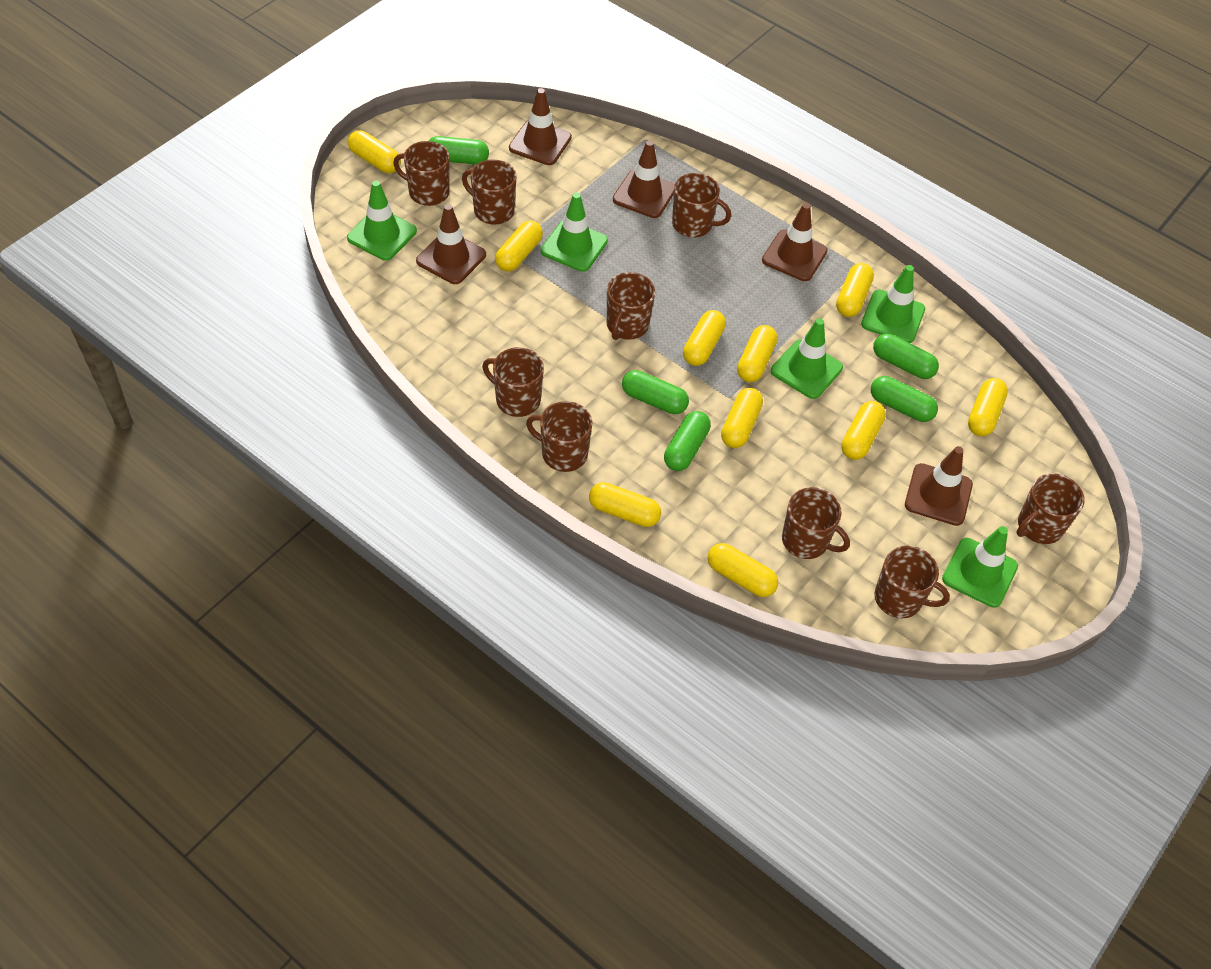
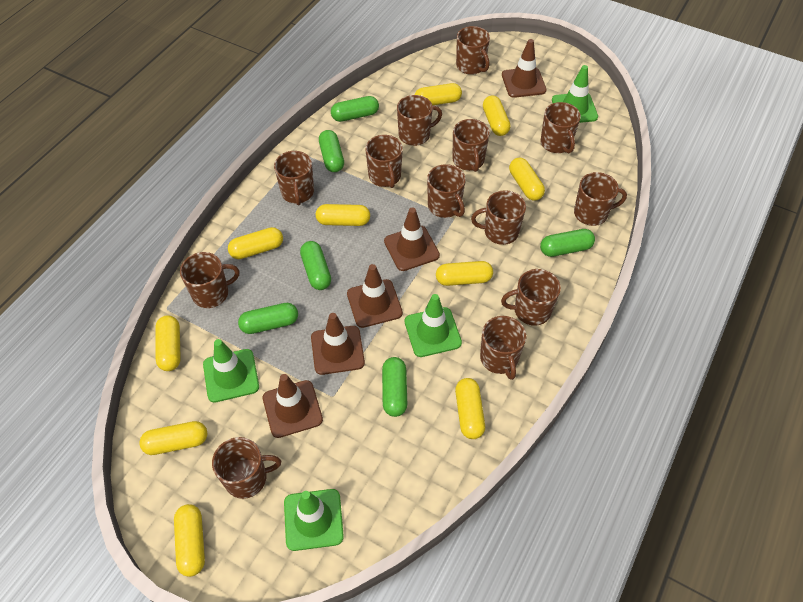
brown mug: [393,141,449,206] [462,159,516,224] [482,347,544,417] [526,401,593,472] [607,272,655,340] [672,173,731,237] [782,487,850,559] [875,546,950,618] [1016,473,1085,544] = 9 -> [180,252,239,308] [212,437,281,499] [274,151,314,205] [365,135,403,188] [397,95,442,146] [427,164,466,218] [452,119,490,172] [456,26,490,75] [471,190,526,245] [480,316,526,380] [501,269,561,326] [540,102,581,153] [574,172,627,226] = 13
green capsule: [428,136,489,165] [622,370,689,414] [664,411,711,471] [871,376,938,422] [873,334,939,379] = 5 -> [238,303,298,334] [300,241,331,290] [319,130,344,172] [331,96,379,122] [382,357,407,417] [540,229,595,257] = 6
green traffic cone: [347,181,417,261] [541,193,608,272] [771,318,843,399] [861,265,925,343] [942,526,1018,608] = 5 -> [203,339,259,403] [284,489,344,551] [405,294,462,357] [552,65,598,123] = 4

